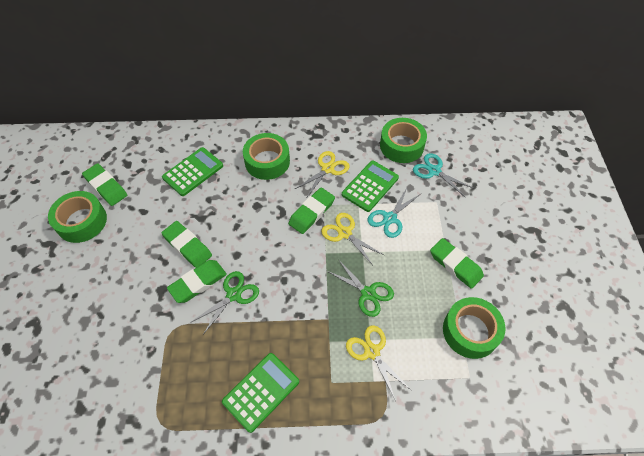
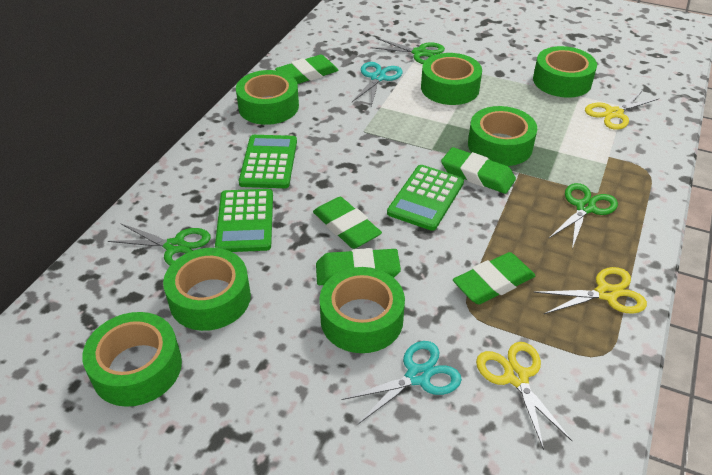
green scissors: [191,271,259,335] [327,259,394,317] = 2 -> [108,223,211,266] [370,38,445,64] [548,183,618,249] = 3
green tape: [48,191,107,243] [243,133,290,180] [380,118,427,163] [443,297,506,359] = 4 -> [82,312,182,407] [163,248,251,331] [236,70,299,125] [320,267,405,353] [421,53,482,105] [468,106,537,166] [533,46,597,98] = 7

